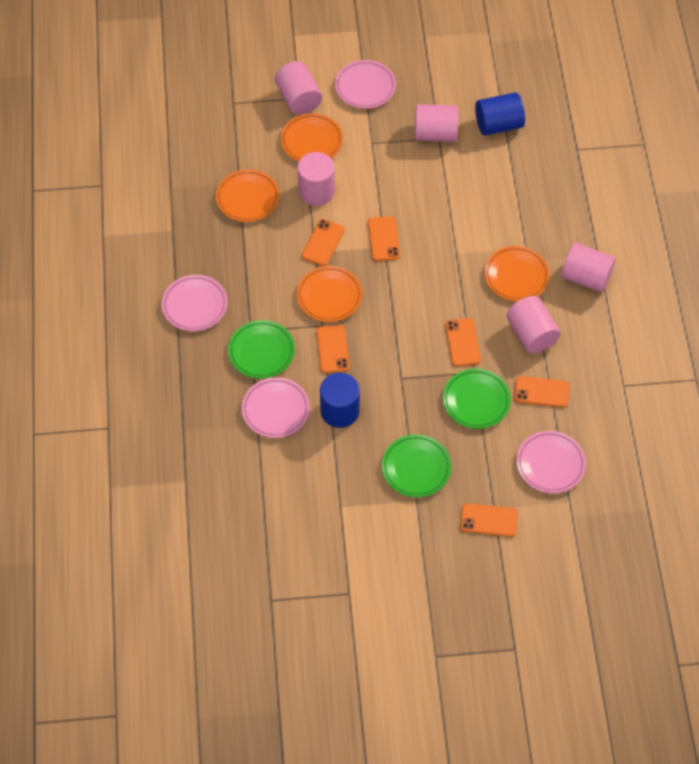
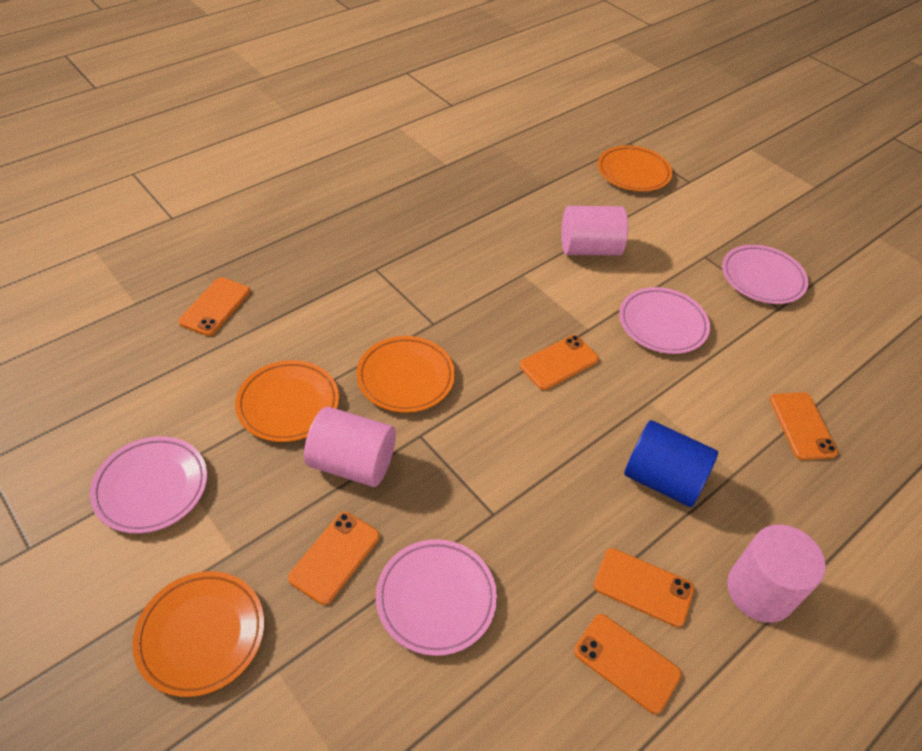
blue cylinder: [320,372,360,428] [475,92,525,136] = 2 -> [624,420,718,507] = 1
green plate: [228,320,295,379] [382,435,451,497] [443,369,511,429] = 3 -> none = 0
pink cylinder: [275,61,322,115] [297,152,335,206] [415,104,458,142] [506,296,560,354] [561,243,616,292] = 5 -> [304,407,396,487] [562,206,628,256] [727,524,826,623] = 3

